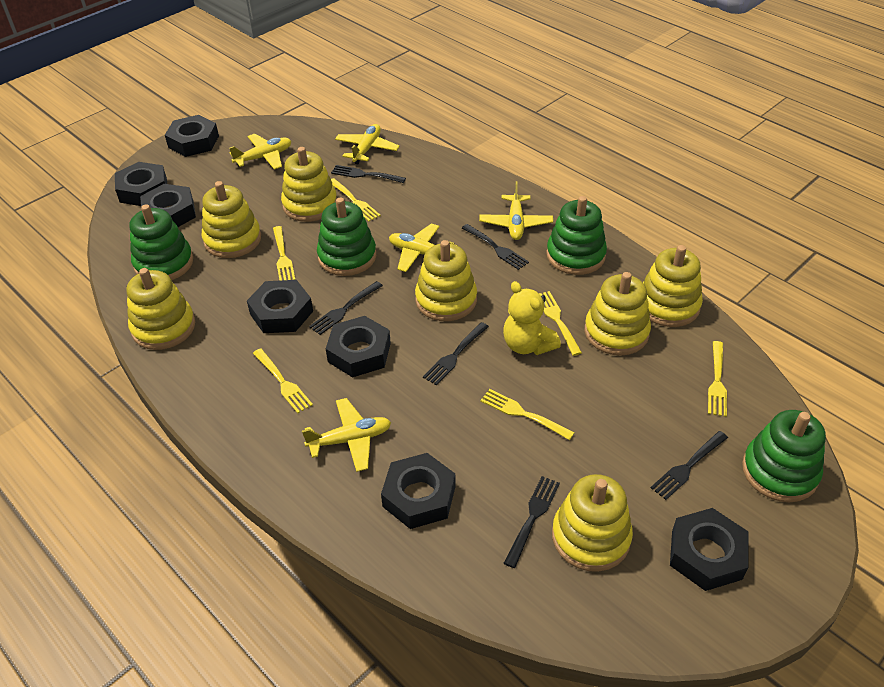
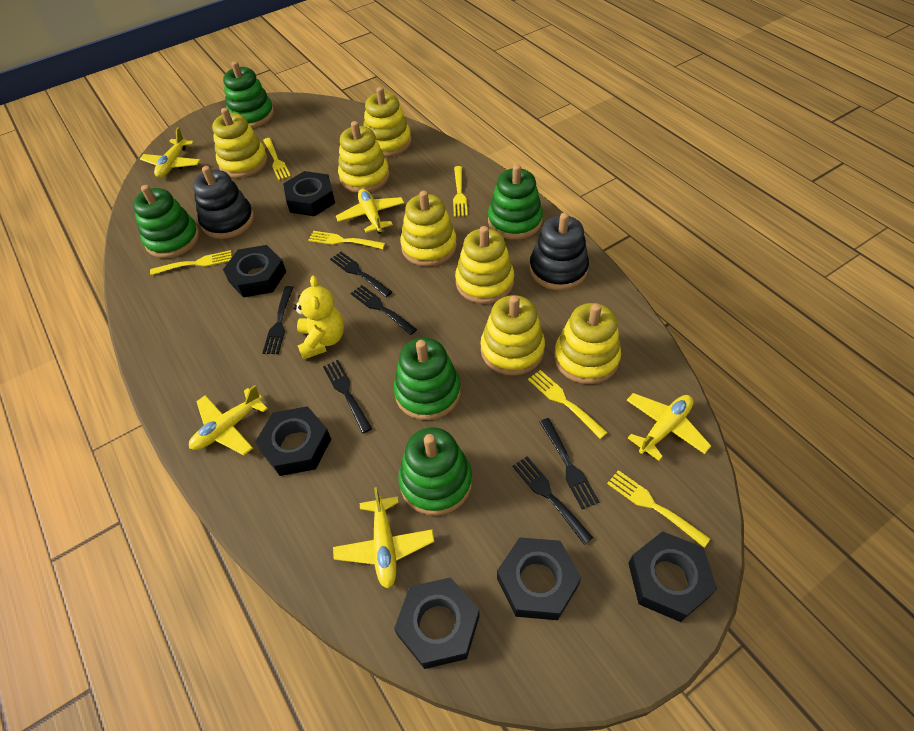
black nut: [115,162,167,206] [140,184,196,227] [165,115,219,157] [247,280,313,333] [326,316,391,378] [381,453,456,529] [670,508,748,591] = 7 -> [223,245,286,298] [255,406,331,476] [283,171,335,216] [394,577,480,669] [497,537,582,620] [628,531,717,622] = 6
black stacking toy: none = 0 -> [193,166,254,239] [530,213,589,290] = 2
green stacking toy: [130,204,193,280] [317,197,376,276] [546,196,607,275] [742,410,826,502] = 4 -> [133,185,199,258] [223,61,274,128] [393,338,461,420] [398,427,472,516] [488,164,543,240] = 5

